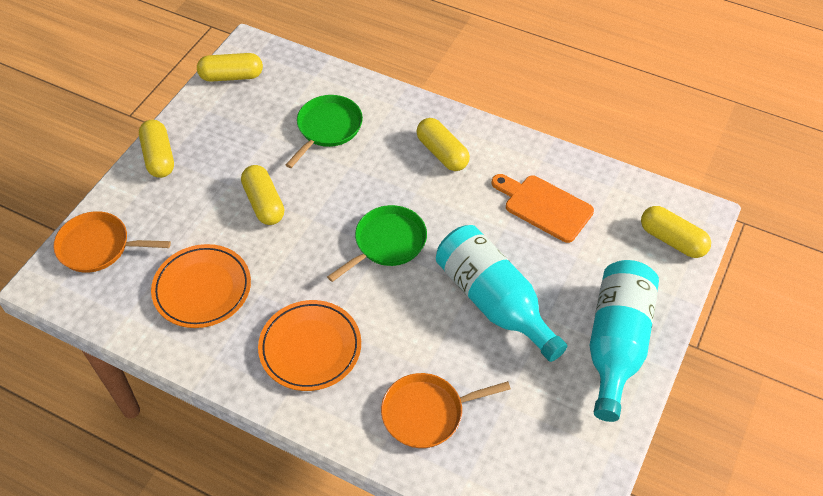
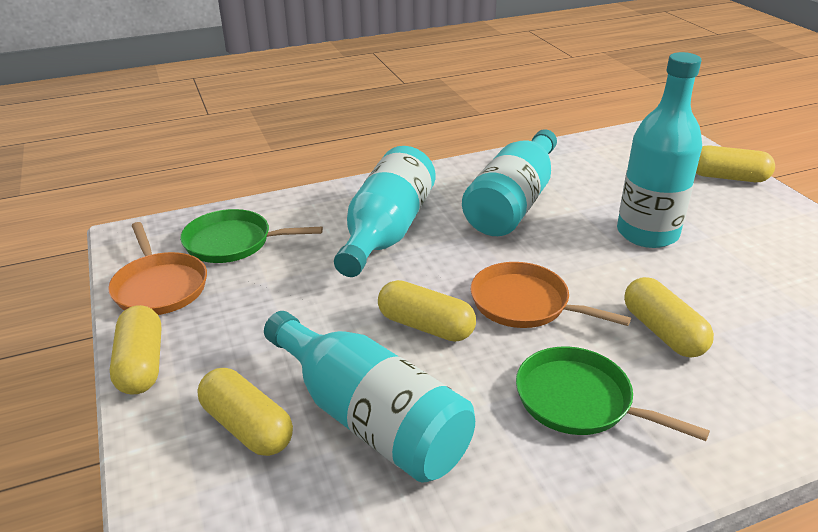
orange cutting board: [492,174,594,243] = 1 -> none = 0
orange plate: [151,244,251,328] [258,300,361,391] = 2 -> none = 0
turquoise bottle: [436,225,567,362] [589,260,659,422] = 2 -> [264,311,475,483] [334,146,436,277] [462,129,557,236] [617,52,702,248] = 4

